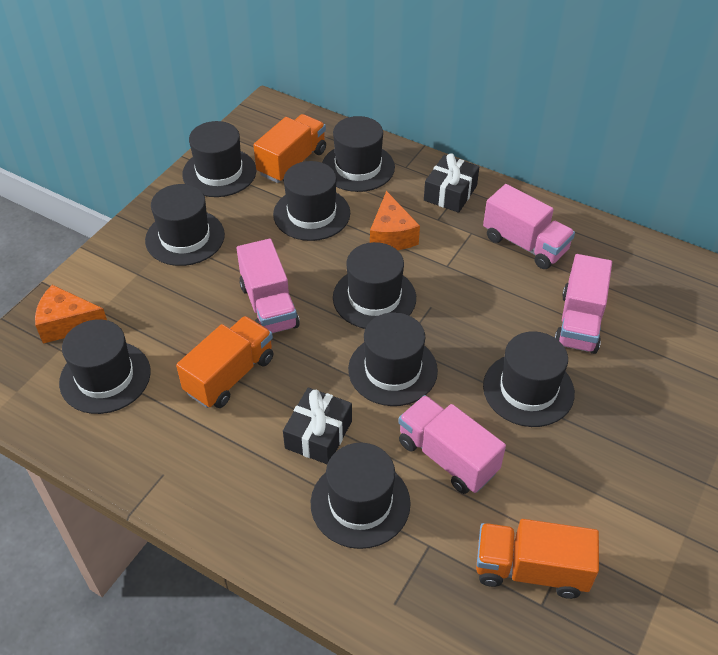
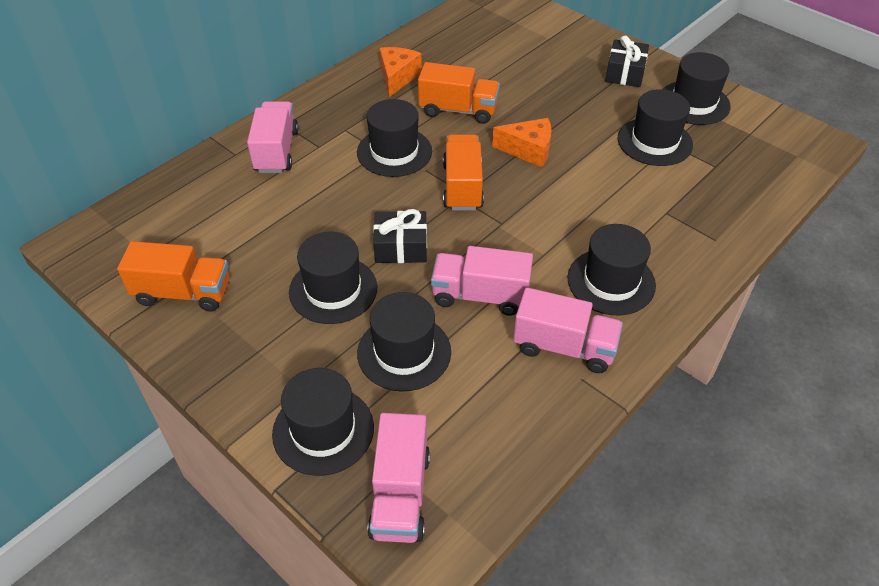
black hat: [59,319,151,414] [145,184,225,266] [182,121,257,197] [273,161,350,241] [311,443,411,549] [322,116,395,192] [333,242,416,329] [348,312,438,406] [483,331,575,427] = 9 -> [272,368,374,476] [289,232,377,324] [357,99,432,177] [357,292,451,392] [568,224,656,315] [618,89,693,166] [663,52,731,125] = 7

